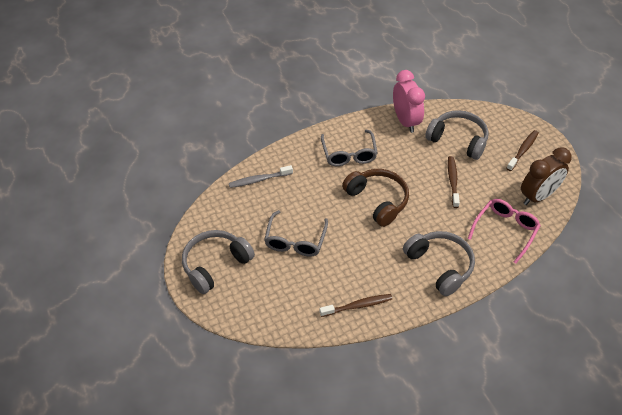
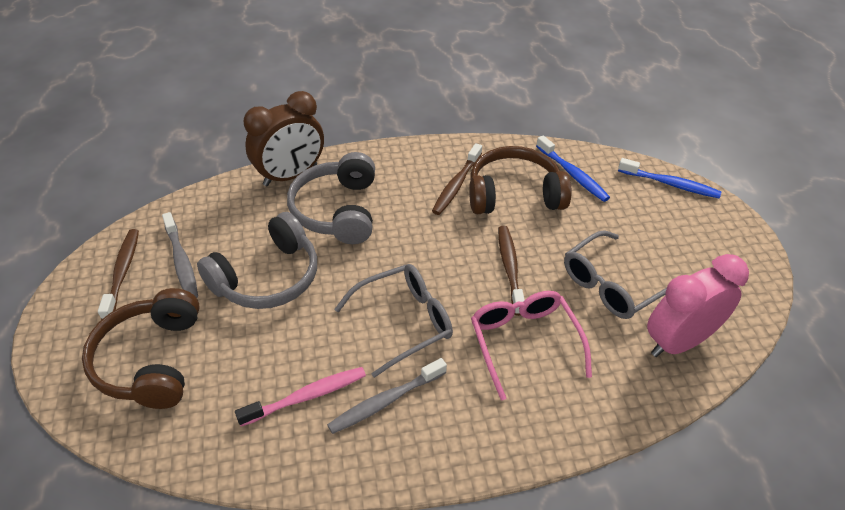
blue toothbrush: none = 0 -> [536,135,610,202] [618,158,721,198] = 2
brown headphones: [342,169,409,227] = 1 -> [82,288,200,409] [469,146,572,214] = 2
grey headphones: [182,230,255,294] [403,231,475,296] [425,110,488,160] = 3 -> [197,212,317,309] [287,152,375,244] = 2
grey toothbrush: [229,165,293,188] = 1 -> [162,212,198,298] [327,358,447,434] = 2
pink toothbrush: none = 0 -> [235,367,366,426] = 1

